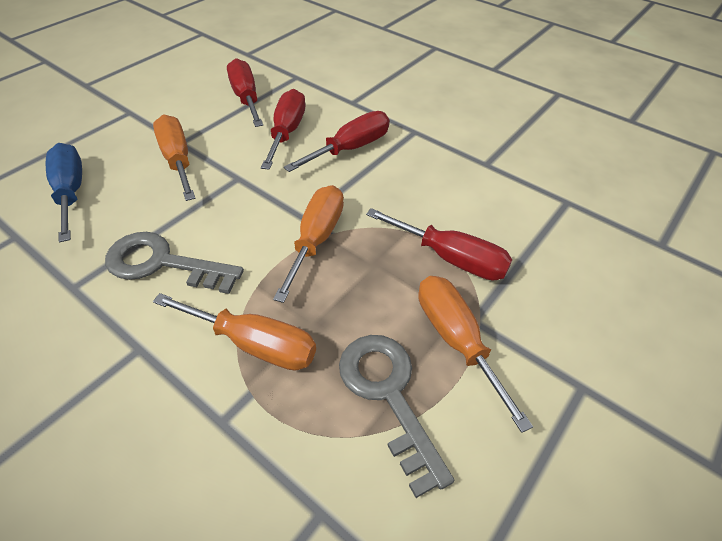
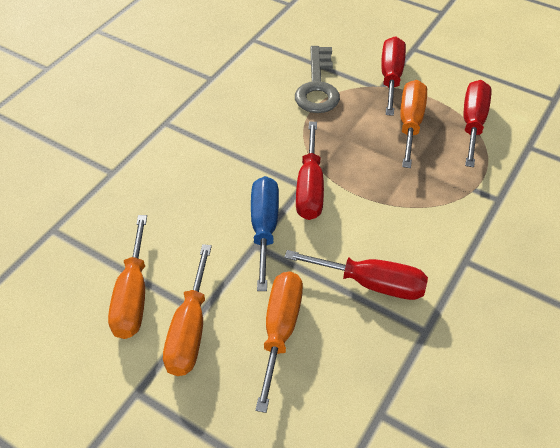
grey key: [105,232,244,294] [339,335,454,498] = 2 -> [295,46,340,113] = 1

